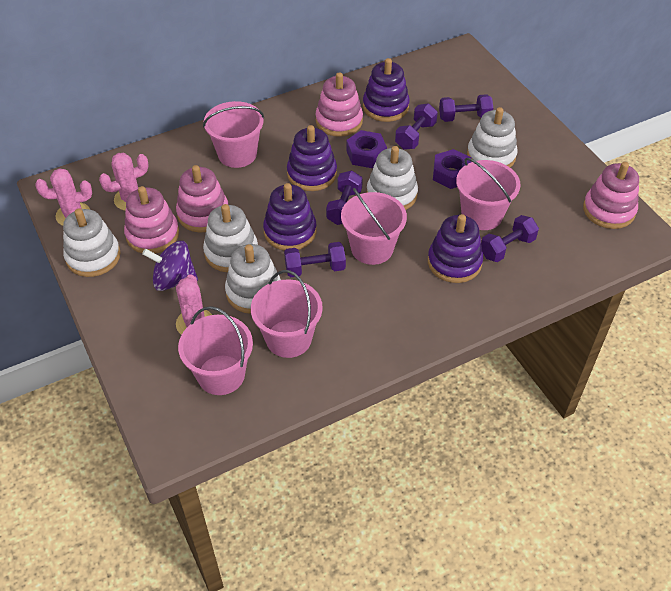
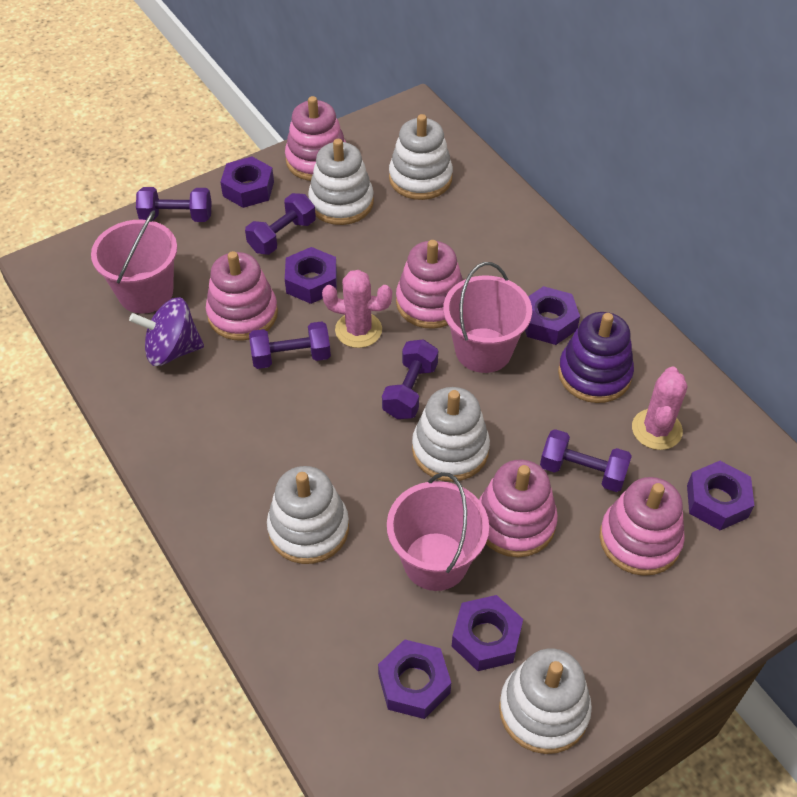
pink bucket: [178,306,253,395] [203,101,264,168] [251,270,323,358] [341,188,407,265] [456,158,520,230] = 5 -> [91,210,177,314] [387,472,489,591] [443,262,532,373] = 3
pink cactus: [35,168,92,226] [99,153,149,211] [176,274,212,335] = 3 -> [322,270,392,348] [632,366,687,450] = 2
pink stacking toy: [124,186,179,254] [176,165,228,233] [315,72,363,137] [583,162,639,229] = 4 -> [206,251,278,341] [285,96,346,181] [396,240,463,329] [479,460,558,557] [599,477,685,576] = 5
purple nut: [346,130,387,168] [433,149,472,189] = 2 -> [221,157,274,208] [285,247,337,304] [378,639,451,719] [452,595,523,671] [525,286,580,345] [687,461,754,530] = 6
purple stacking toy: [263,183,316,251] [287,125,337,191] [363,58,410,122] [428,214,483,283] = 4 -> [558,312,634,403] = 1

